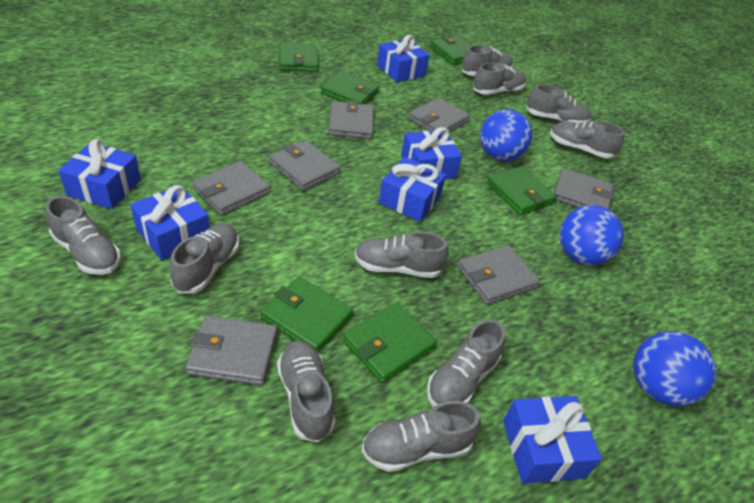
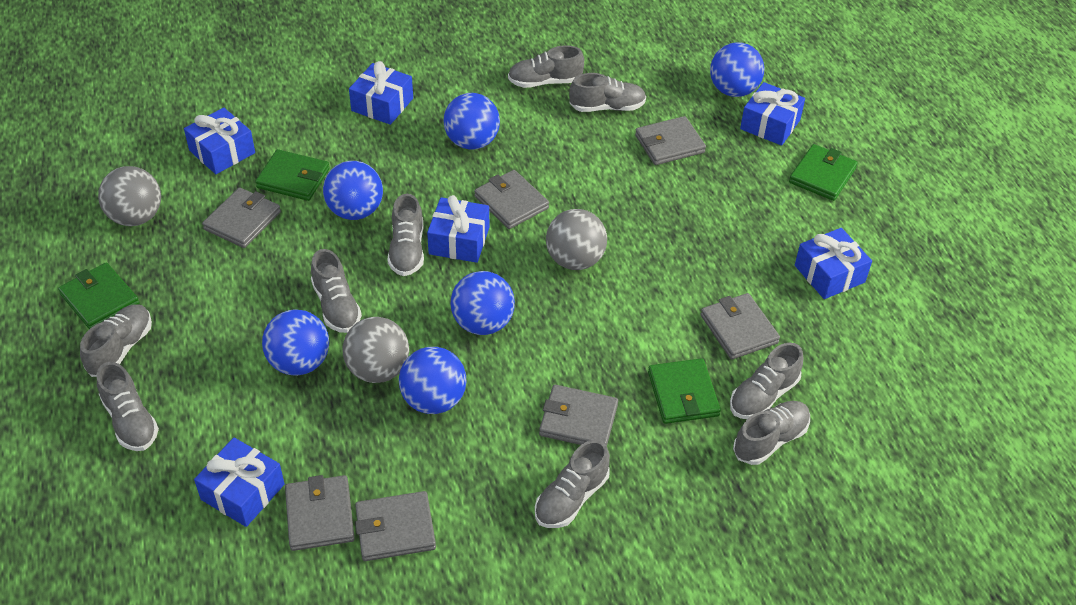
blue ball: [480,109,532,161] [559,205,624,266] [633,331,716,406] = 3 -> [262,309,329,376] [323,161,383,220] [399,347,466,414] [443,93,500,150] [451,271,515,335] [710,42,764,97] = 6
green wallet: [260,276,353,352] [279,42,319,72] [320,71,380,104] [343,303,437,383] [430,35,471,65] [486,166,557,215] = 6 -> [58,262,140,329] [255,149,330,201] [648,358,721,424] [789,144,858,201] = 4
grey ball: none = 0 -> [98,166,161,226] [343,317,409,383] [546,209,607,270] = 3
grey shoe: [46,196,121,275] [170,224,239,294] [277,340,335,442] [355,232,449,278] [362,401,481,472] [427,319,506,407] [461,45,513,76] [473,62,526,95] [526,84,591,123] [550,121,625,159] = 10 -> [80,304,152,377] [97,362,159,451] [311,249,362,333] [388,194,424,276] [508,45,584,88] [535,440,610,528] [569,73,646,112] [730,343,803,419] [733,401,810,465] = 9

